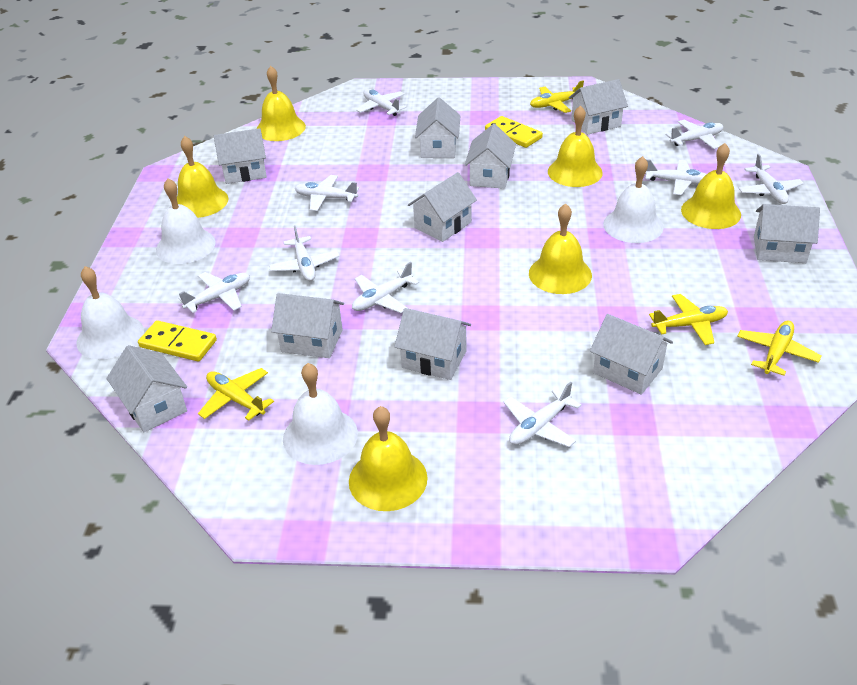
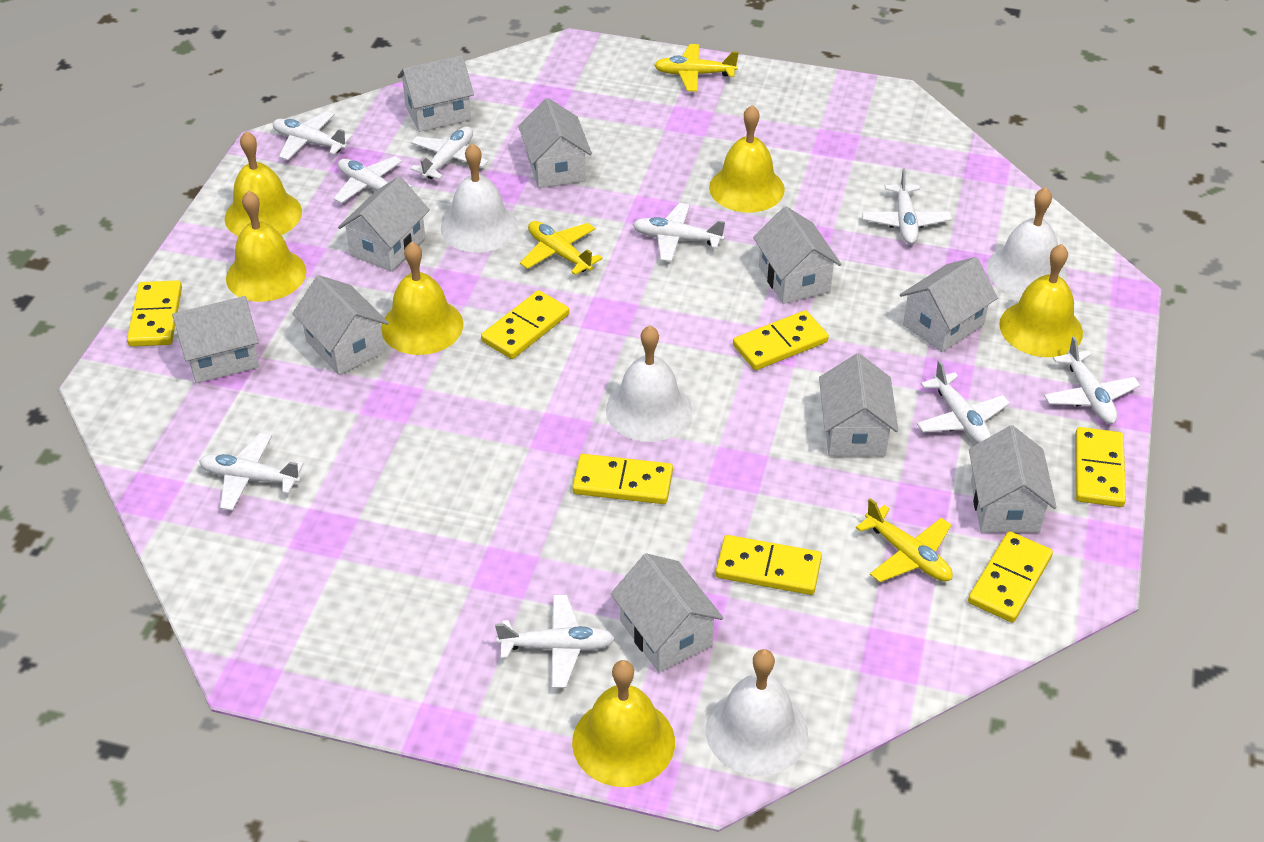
yellow domino: [138,320,217,362] [485,116,543,148] = 2 -> [127,280,182,347] [481,290,569,359] [572,454,673,504] [716,535,822,595] [733,310,829,370] [968,531,1053,623] [1075,427,1126,507] = 7
yellow plane: [198,368,274,421] [530,80,584,113] [649,294,728,345] [737,321,821,376] = 4 -> [520,221,603,275] [654,44,739,92] [856,498,953,582] = 3

